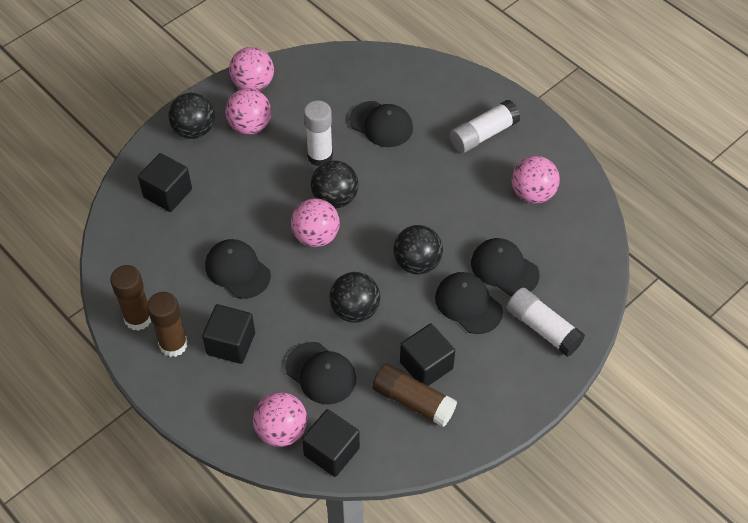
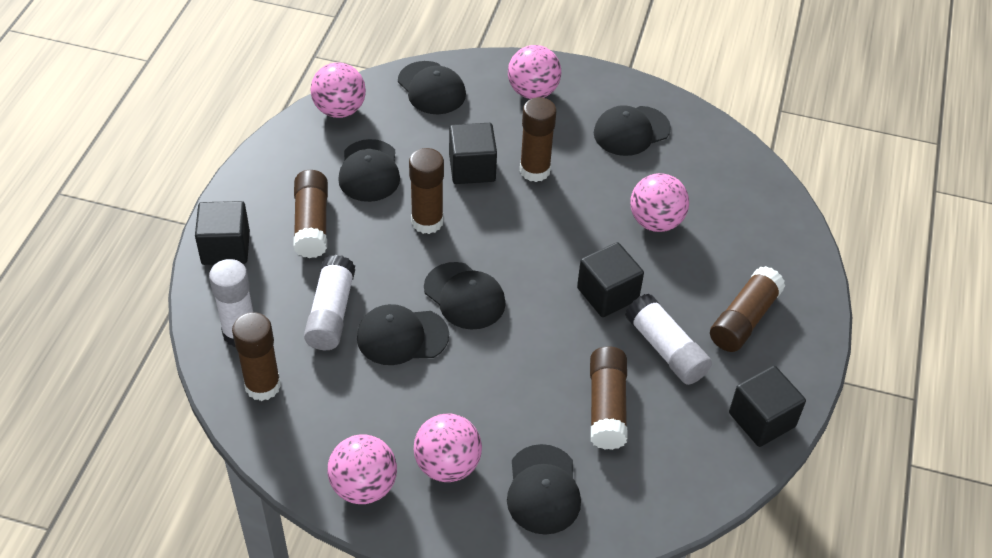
black ball: [168,93,215,139] [311,160,359,208] [329,272,380,323] [393,225,443,275] = 4 -> none = 0
black cap: [205,239,271,299] [285,342,356,405] [349,101,413,147] [435,272,503,334] [471,238,540,296] = 5 -> [338,139,400,202] [357,304,449,365] [398,61,466,114] [424,262,506,330] [507,444,581,535] [594,105,671,156] = 6
brown glue stick: [110,265,151,331] [147,292,188,357] [372,363,457,427] = 3 -> [232,312,281,401] [293,170,328,258] [409,148,444,234] [520,97,557,182] [590,346,628,450] [710,266,785,352] = 6

